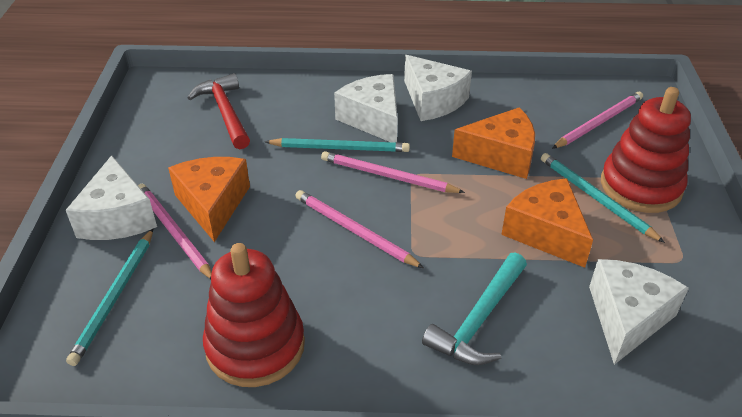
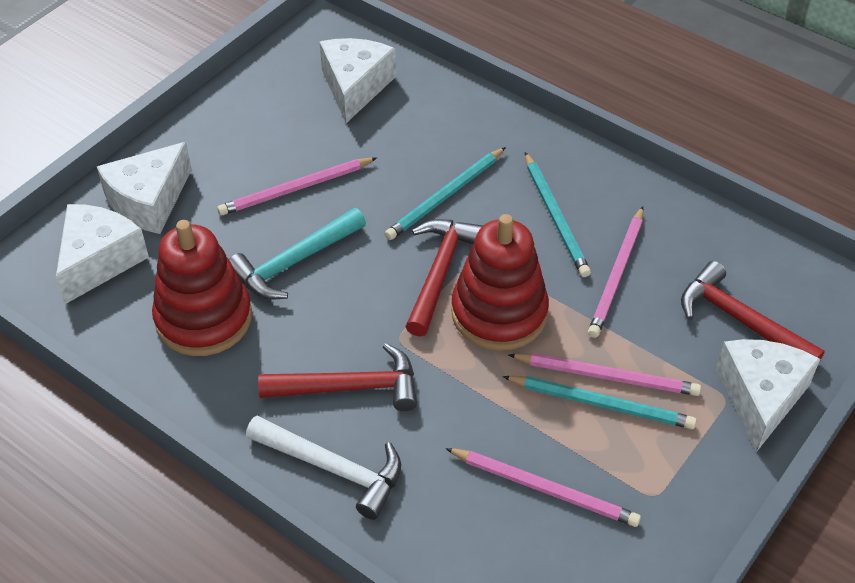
orange cheese: [168,157,250,242] [452,107,535,179] [501,178,593,268] = 3 -> none = 0
red hammer: [188,73,250,149] = 1 -> [258,343,417,411] [405,219,483,337] [681,261,825,362] = 3
white hammer: none = 0 -> [246,416,401,520] = 1

